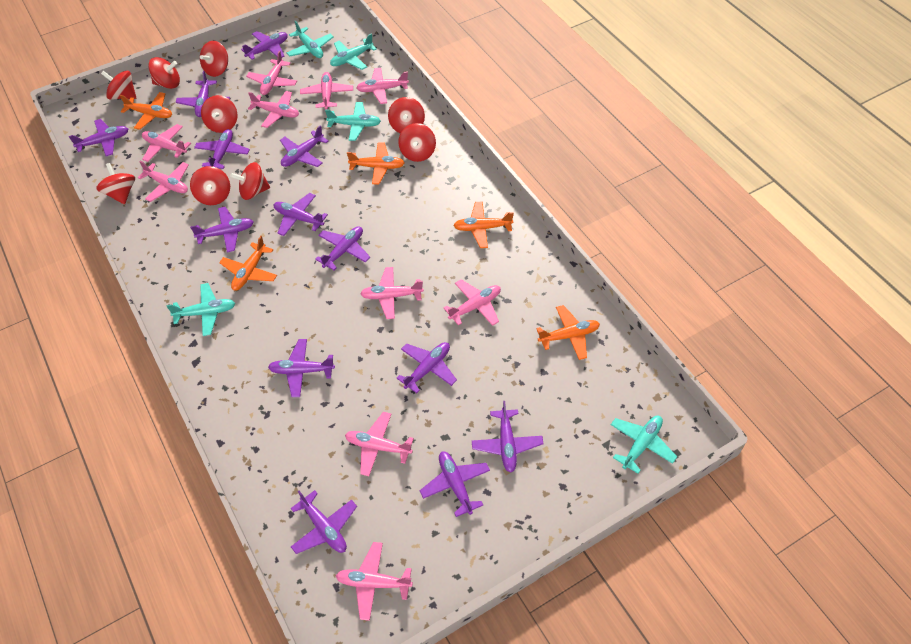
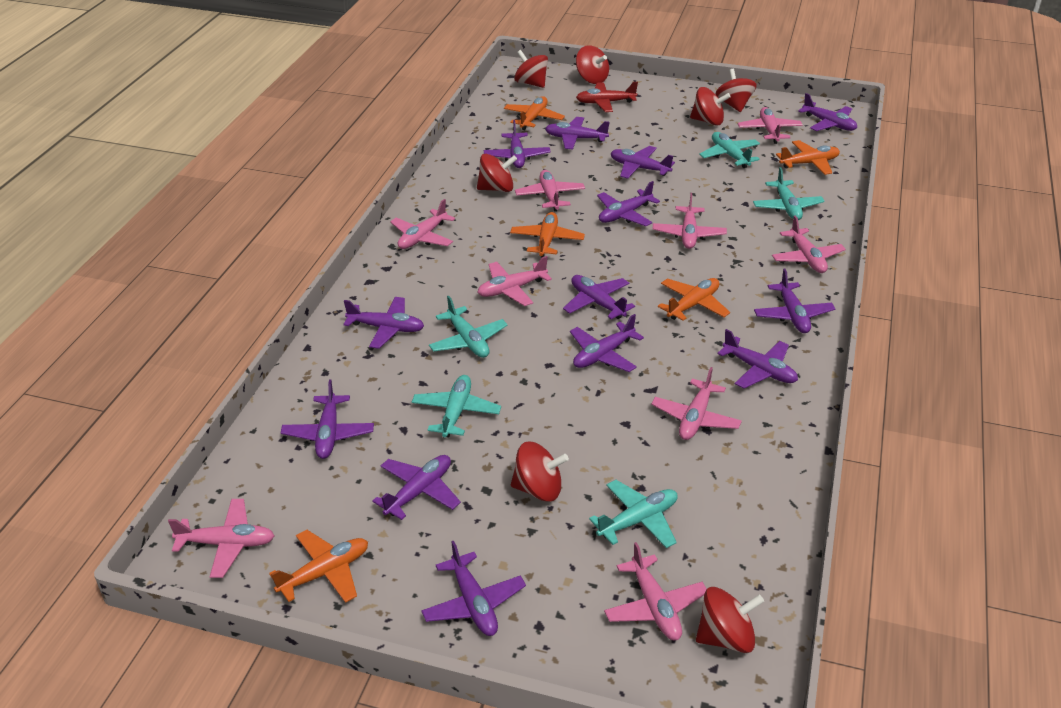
pink plane: [137,161,189,202] [142,124,191,162] [246,51,297,95] [248,91,299,128] [300,72,353,110] [336,542,413,621] [345,412,414,476] [356,68,409,104] [360,267,424,319] [444,279,501,326] = 10 -> [168,499,275,578] [390,199,455,249] [477,256,552,306] [515,170,585,212] [604,542,707,640] [651,367,742,440] [653,193,727,249] [738,107,803,144] [772,216,846,273] = 9
red plane: none = 0 -> [576,82,638,112] = 1
red spinning top: [96,163,135,204] [101,71,136,100] [148,57,180,89] [190,166,230,205] [200,41,228,77] [201,95,237,133] [230,162,270,200] [388,97,425,133] [398,123,436,162] = 9 -> [477,154,517,192] [511,441,569,502] [514,50,548,88] [576,45,609,84] [690,87,731,126] [696,587,764,653] [715,69,757,112] = 7

